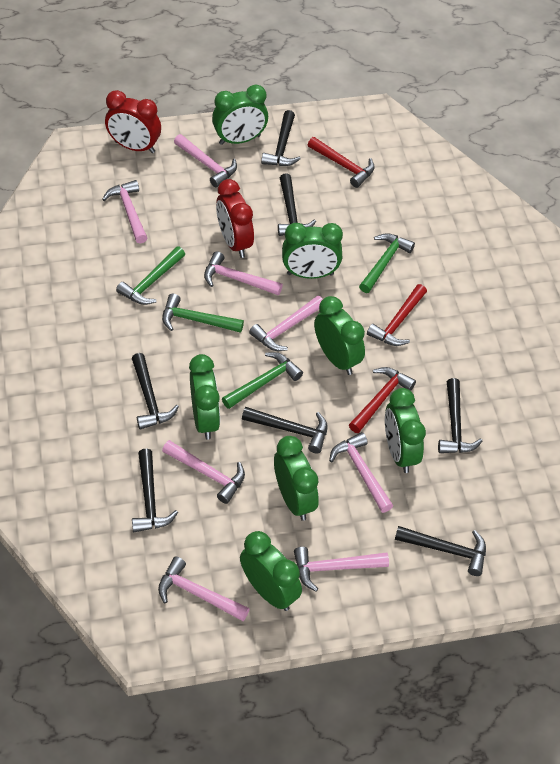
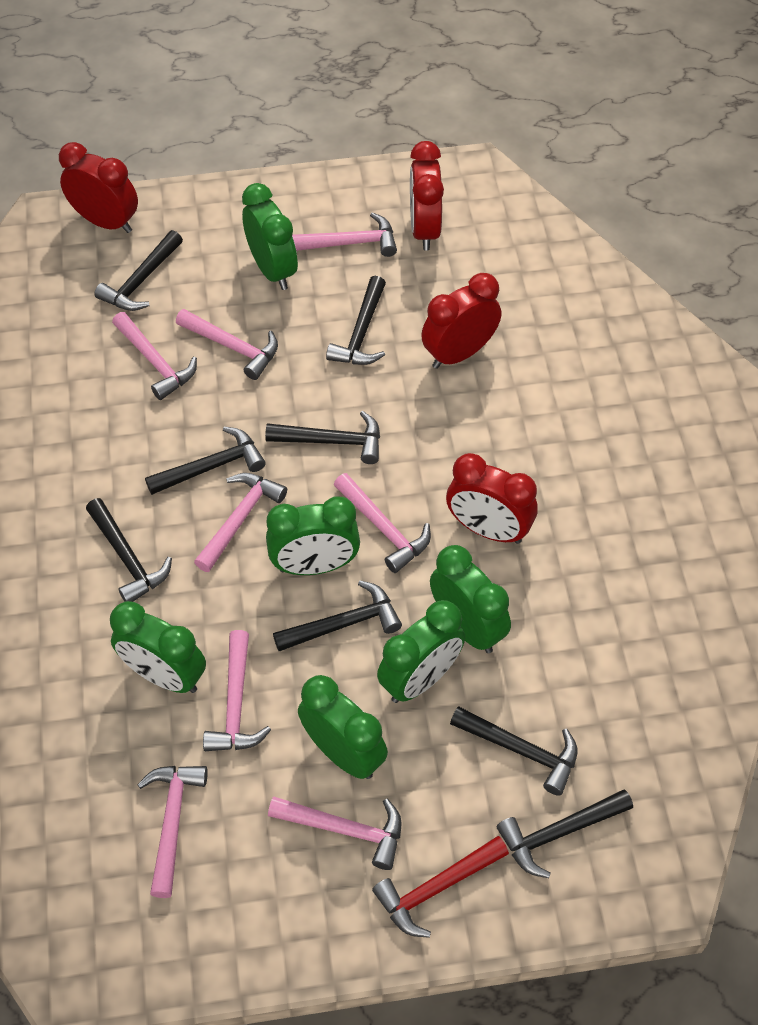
black hammer: [132,353,179,430] [132,449,178,532] [242,407,328,454] [261,110,301,166] [278,174,316,236] [395,526,486,576] [438,378,482,453] = 7 -> [86,498,172,602] [94,230,183,311] [145,427,266,495] [265,411,380,464] [273,581,402,651] [326,276,386,365] [450,706,577,796] [497,789,633,878] = 8
green clock: [189,354,220,440] [212,85,268,145] [240,531,302,611] [274,436,319,521] [282,223,343,279] [314,296,365,375] [385,388,426,473] = 7 -> [110,601,206,693] [242,183,298,290] [266,497,360,575] [298,675,388,779] [377,600,465,703] [430,545,511,653] = 6
green hammer: [116,246,185,305] [162,294,244,333] [222,352,303,409] [359,233,415,293] = 4 -> none = 0
red clock: [105,90,161,153] [216,179,254,258] = 2 -> [59,142,138,233] [410,141,444,251] [421,273,501,369] [446,453,538,544] = 4
red hammer: [308,137,375,188] [349,367,416,433] [367,284,427,346] = 3 -> [372,836,509,938] = 1

